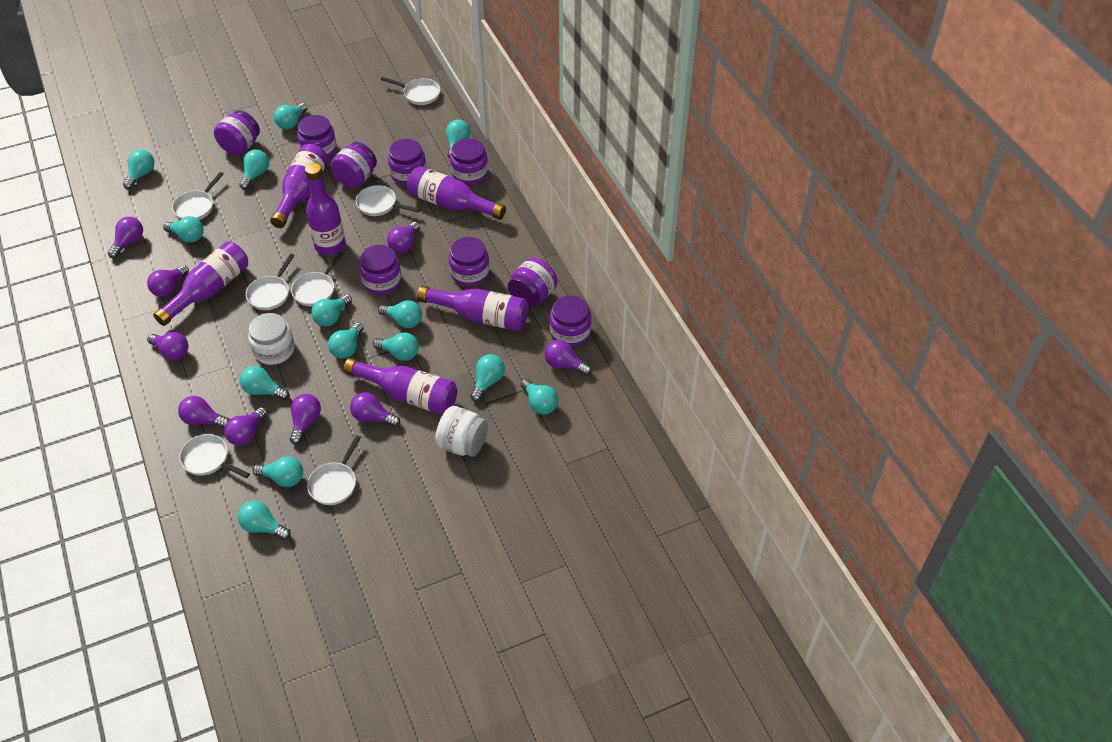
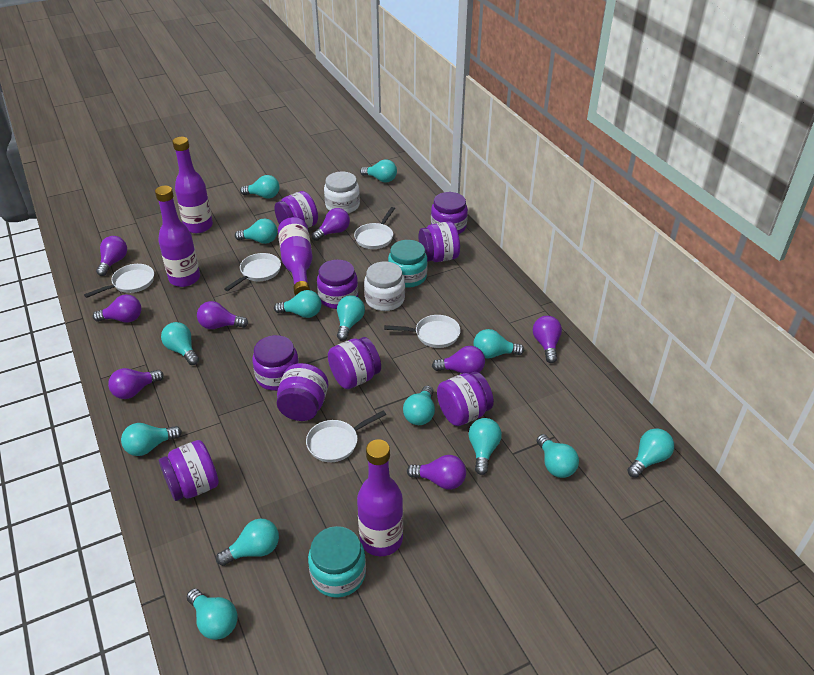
purple bottle: [153,242,248,326] [270,144,328,228] [305,163,346,255] [344,358,457,415] [407,166,506,220] [417,286,528,331] = 6 -> [155,186,200,287] [172,137,213,233] [278,217,313,295] [357,439,403,556] = 4
purple light bulb: [108,217,143,258] [147,265,189,297] [147,332,188,360] [178,396,230,428] [224,407,267,446] [290,394,321,445] [350,392,400,427] [387,222,420,253] [544,340,592,375] = 9 -> [93,294,141,322] [96,236,127,276] [108,368,164,399] [197,301,248,329] [312,208,350,241] [407,455,466,490] [432,346,485,374] [533,316,562,363] = 8
turquoise jar: none = 0 -> [308,526,366,598] [388,240,427,288] = 2
white pan: [172,172,224,220] [179,434,250,478] [246,254,295,310] [291,252,344,306] [307,435,361,505] [356,185,420,216] [381,77,440,105] = 7 -> [84,264,154,298] [224,253,281,291] [306,410,386,462] [354,207,395,249] [384,315,461,348] = 5

